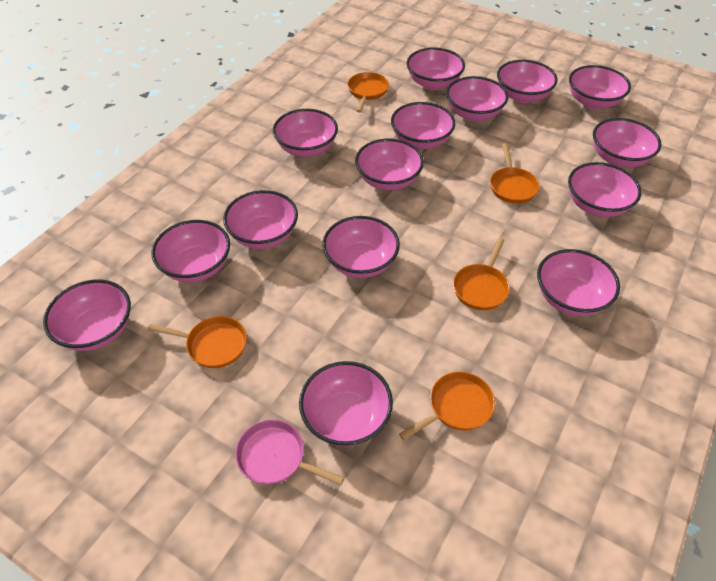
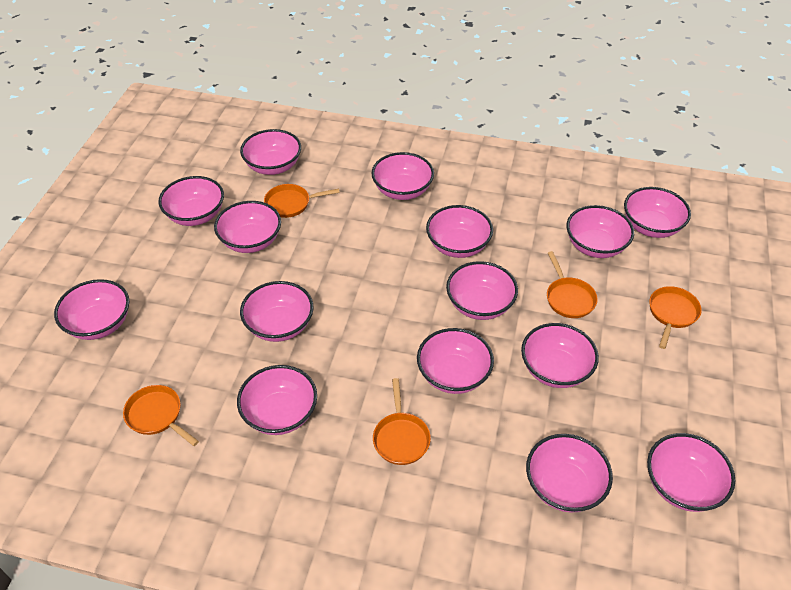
pink pan: [235,420,344,485] = 1 -> none = 0

